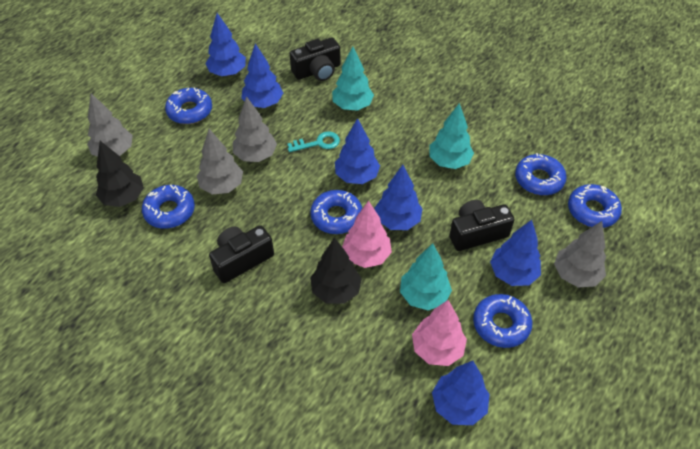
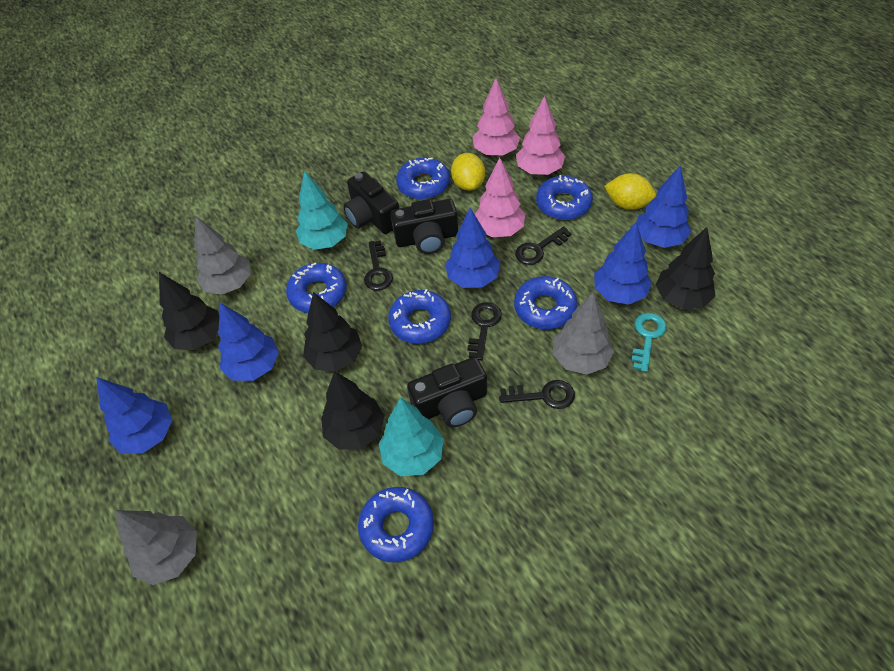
black key: none = 0 -> [364,241,393,291] [467,302,502,360] [499,380,575,409] [515,226,572,265] = 4
black tree: [96,141,144,207] [310,237,362,304] = 2 -> [159,272,219,350] [303,292,362,372] [321,371,385,450] [656,227,715,310] = 4
blue tree: [205,13,246,76] [241,43,283,108] [335,118,380,184] [375,165,423,230] [432,361,490,425] [490,220,541,286] = 6 -> [96,377,172,454] [218,303,279,381] [445,208,500,288] [594,222,652,304] [637,166,691,248] = 5
grey tree: [87,94,133,157] [197,129,243,194] [233,96,277,162] [554,221,606,287] = 4 -> [116,510,197,585] [194,216,251,295] [553,293,614,375] = 3
pink tree: [342,201,392,268] [412,300,467,366] = 2 -> [472,79,520,156] [475,158,525,237] [516,96,565,175] = 3
turquoise tree: [332,46,374,111] [400,243,452,310] [429,103,474,169] = 3 -> [296,171,348,250] [379,397,444,476] = 2
yellow lemon: none = 0 -> [451,153,485,191] [604,173,656,210] = 2

